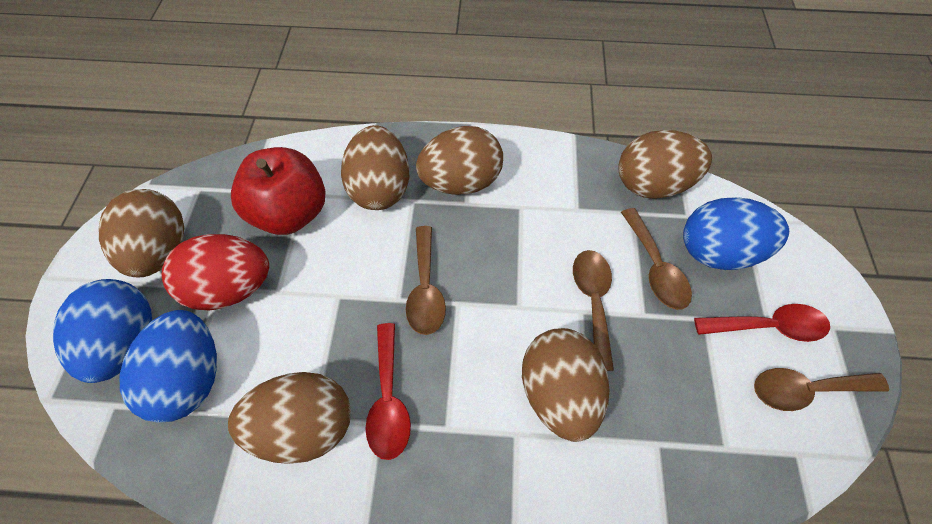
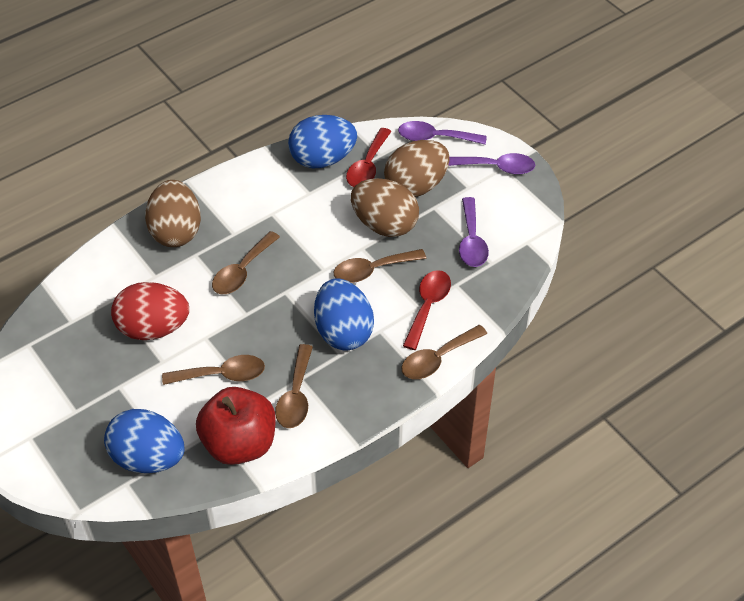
brown egg: [99,189,184,277] [228,372,351,464] [341,125,409,210] [416,126,503,195] [522,328,610,442] [618,130,712,199] = 6 -> [145,180,201,247] [351,178,419,237] [384,140,450,197] = 3
brown spoon: [406,226,446,335] [573,250,614,371] [621,208,692,310] [754,368,889,411] = 4 -> [162,355,265,385] [212,231,280,294] [275,344,313,428] [333,249,426,283] [402,325,487,379] = 5
purple spoon: none = 0 -> [398,121,487,145] [448,153,535,174] [459,197,489,267] = 3

